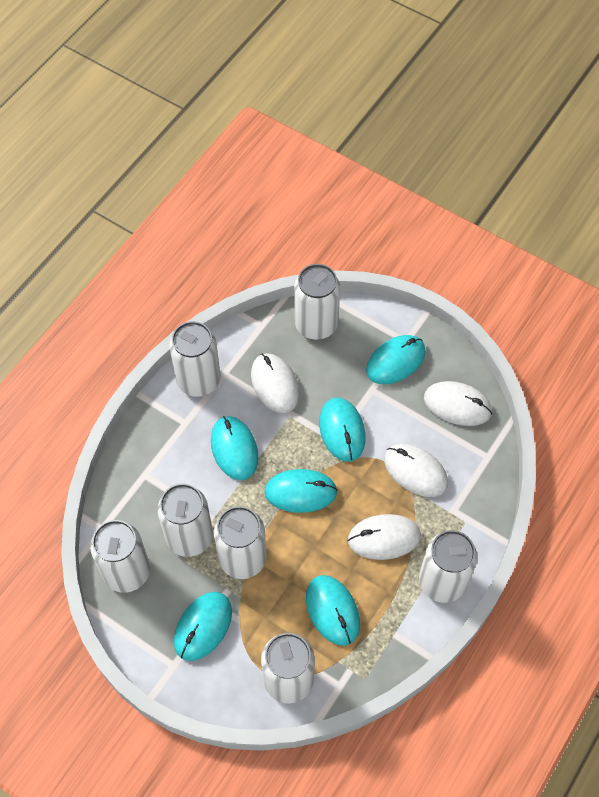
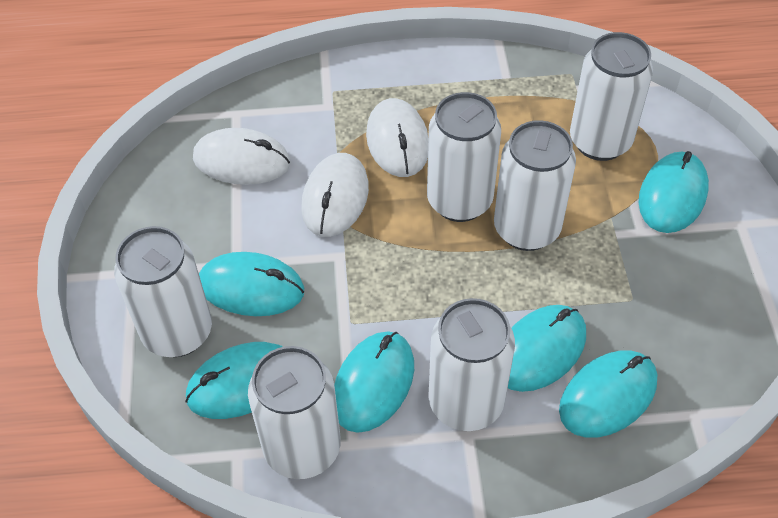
white can: [90,520,150,593] [157,484,213,557] [169,321,221,397] [214,506,267,579] [261,633,315,703] [294,264,340,340] [419,530,477,603] = 7 -> [114,226,212,357] [248,346,341,479] [427,92,501,222] [428,298,515,431] [494,120,576,251] [570,32,653,161] = 6
white mouse: [251,353,299,413] [348,514,421,560] [384,444,448,497] [424,381,492,426] = 4 -> [193,128,290,185] [301,153,369,237] [366,98,428,177] = 3

